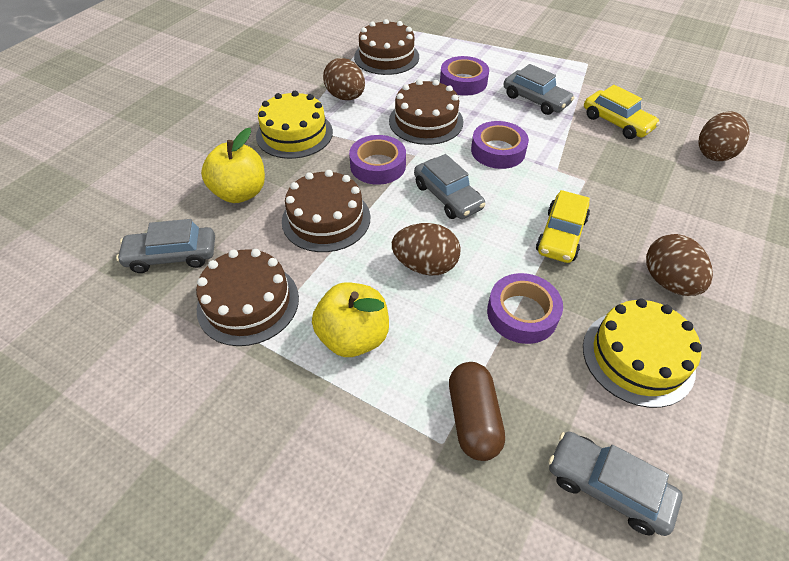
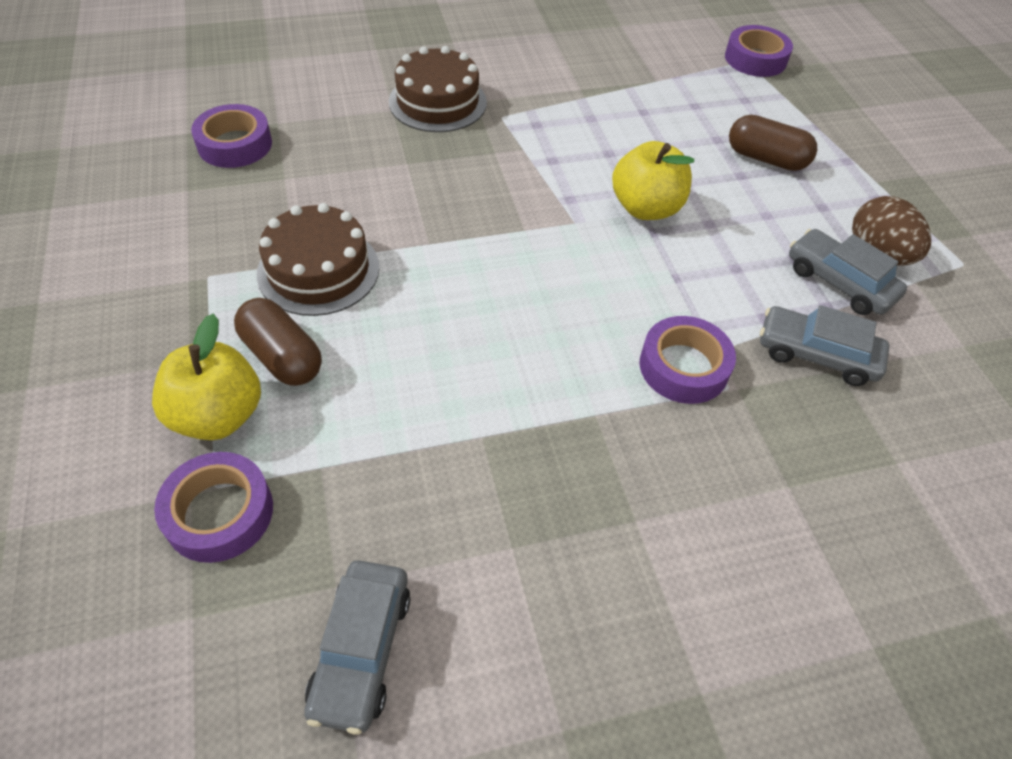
brown cake: [196,249,299,346] [282,170,370,252] [354,19,419,75] [389,79,464,145] = 4 -> [257,203,379,316] [389,46,487,132] = 2
brown capsule: [449,362,505,461] = 1 -> [234,298,322,386] [729,115,817,171] = 2
brown egg: [323,58,365,100] [392,223,461,276] [646,234,713,296] [699,111,749,161] = 4 -> [852,196,931,266] = 1
grey car: [116,219,215,273] [414,154,486,219] [504,64,574,115] [549,432,683,536] = 4 -> [304,560,410,734] [760,305,890,386] [789,229,907,315] = 3
yellow cake: [256,91,333,159] [583,298,702,408] = 2 -> none = 0
yellow car: [536,190,590,263] [584,85,660,139] = 2 -> none = 0

